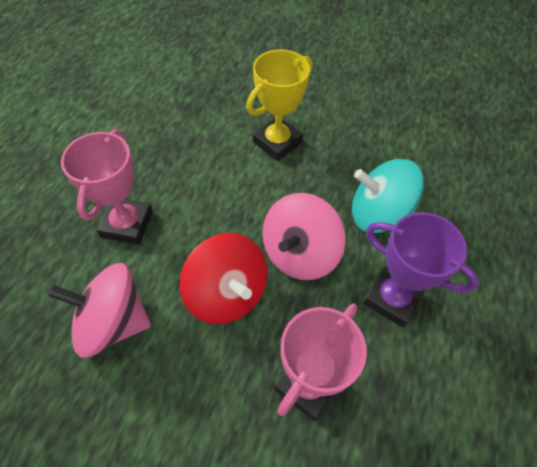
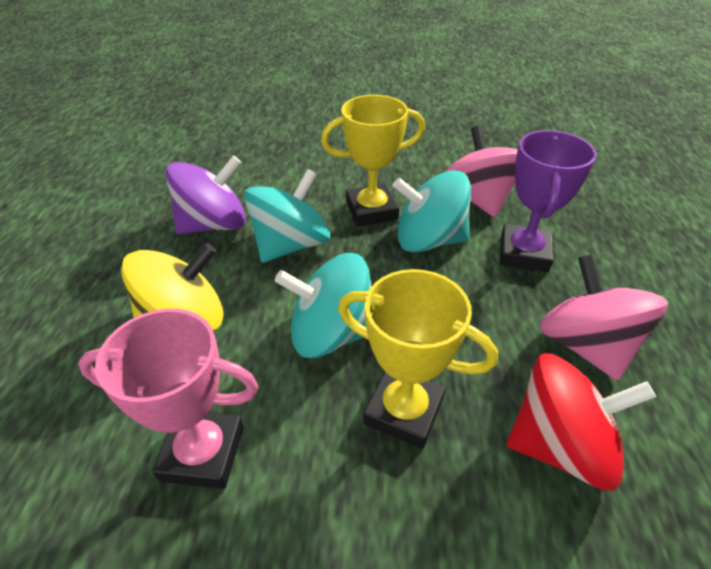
pink trophy: [61,129,153,245] [274,304,367,421] = 2 -> [78,309,259,489] = 1
purple spinning top: none = 0 -> [166,156,246,234] = 1
turquoise spinning top: [352,159,424,233] = 1 -> [244,169,330,263] [275,253,371,358] [393,170,471,253] = 3
yellow spinning top: none = 0 -> [121,243,223,331] = 1
yellow trophy: [246,50,312,161] = 1 -> [321,95,425,226] [338,269,498,449] = 2

